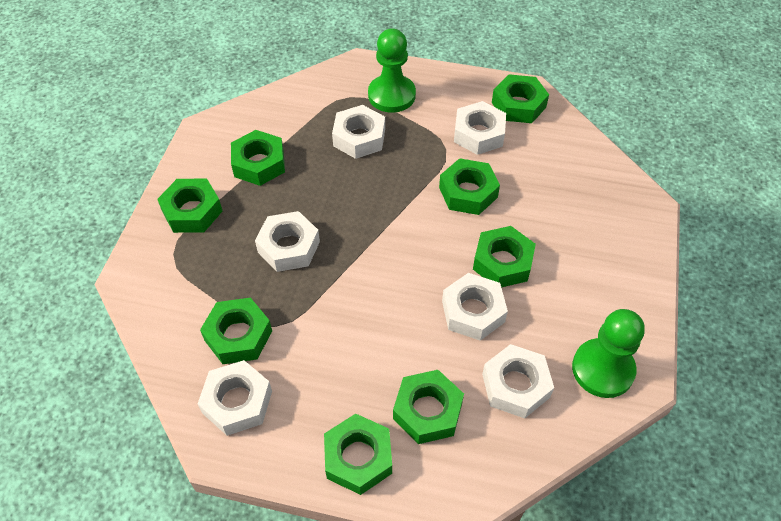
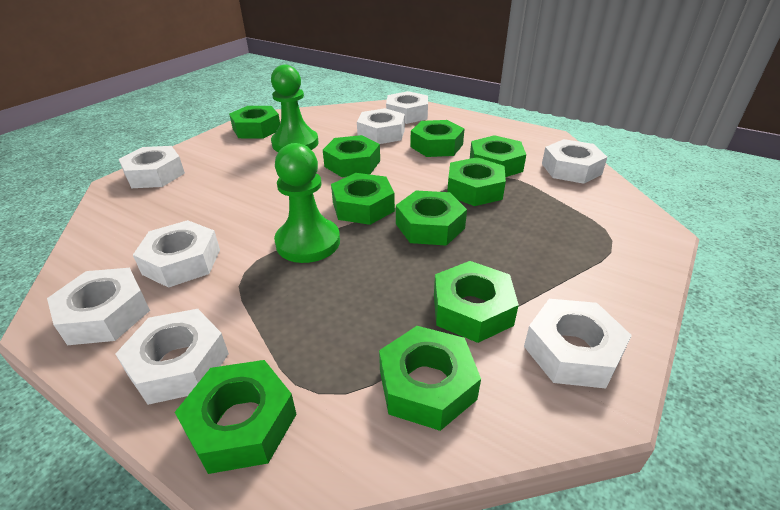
green nut: [157,179,223,233] [200,298,272,364] [231,130,285,186] [324,414,392,495] [393,370,464,444] [439,158,500,215] [473,226,536,287] [492,74,549,123] = 8 -> [175,360,297,474] [229,106,280,139] [323,135,380,177] [331,173,395,225] [379,326,481,431] [396,191,467,246] [410,120,464,157] [434,261,519,343] [447,157,506,206] [470,135,526,177] = 10
white nut: [198,360,272,436] [255,211,320,272] [332,105,385,159] [442,273,508,341] [454,101,506,155] [482,344,554,418] = 6 -> [47,268,150,345] [115,309,229,405] [119,146,185,188] [133,220,220,288] [357,108,405,144] [386,91,428,124] [524,299,632,389] [542,139,607,184] = 8

